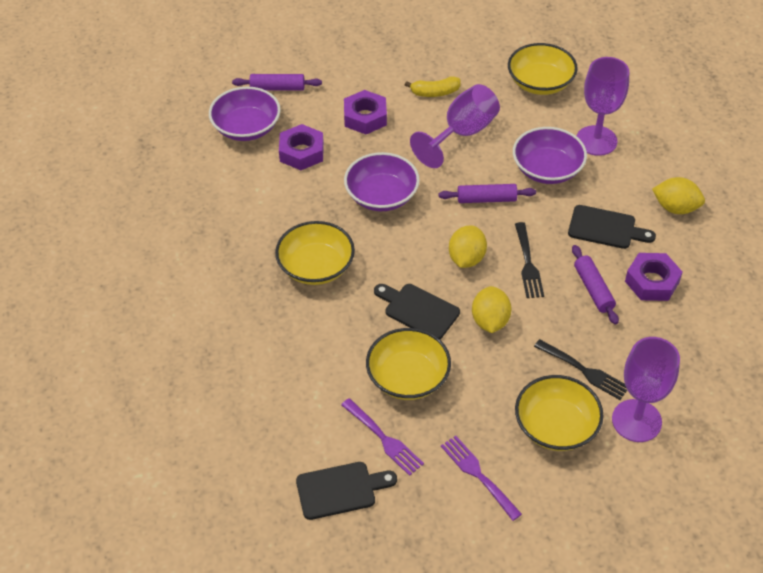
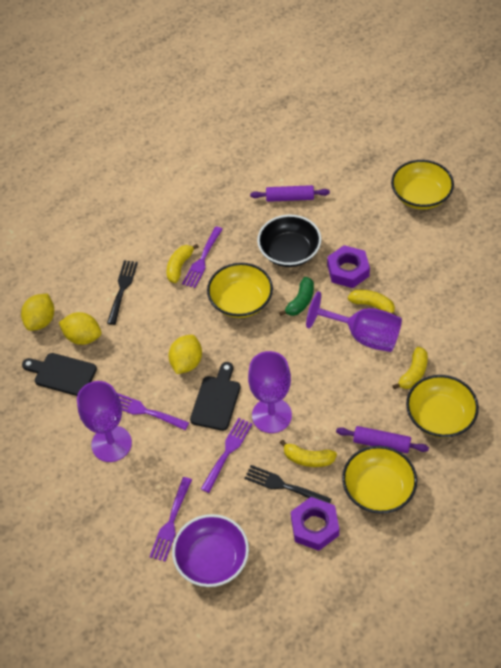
black bowl: none = 0 -> [257,215,321,267] = 1
black cutting board: [296,462,397,520] [374,284,460,339] [568,205,656,249] = 3 -> [22,353,97,396] [190,362,240,431] = 2
green banana: none = 0 -> [279,277,314,316] = 1
purple bowl: [209,87,281,141] [344,152,420,211] [513,127,587,184] = 3 -> [172,514,249,587] = 1
purple fork: [341,398,424,476] [441,436,522,521] = 2 -> [117,393,189,430] [150,477,192,562] [182,226,222,288] [201,418,252,493] = 4
purple nut: [279,124,324,170] [344,90,387,134] [625,253,682,301] = 3 -> [291,497,339,551] [327,245,370,288] = 2
purple rolling pin: [232,74,322,91] [439,184,536,203] [572,245,619,325] = 3 -> [250,185,330,202] [336,426,429,453] = 2
yellow banana: [405,76,461,97] = 1 -> [166,244,199,283] [280,440,337,467] [348,290,396,315] [392,347,428,389] = 4

